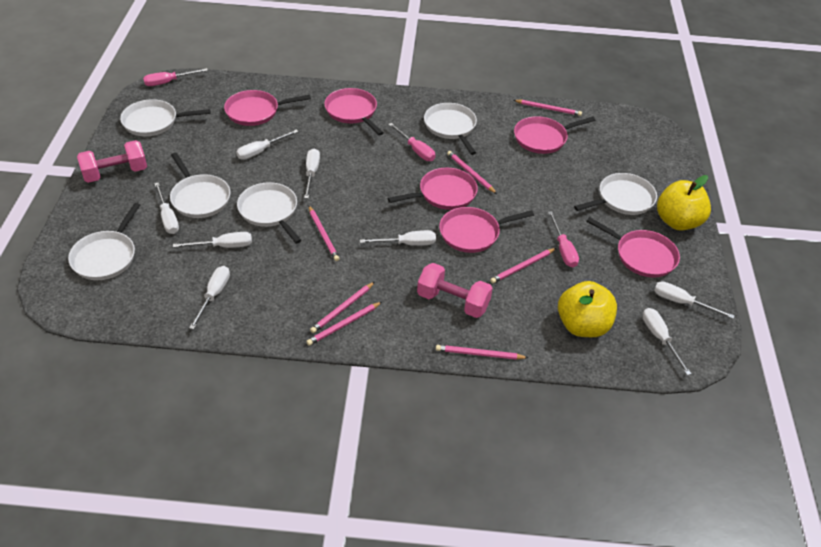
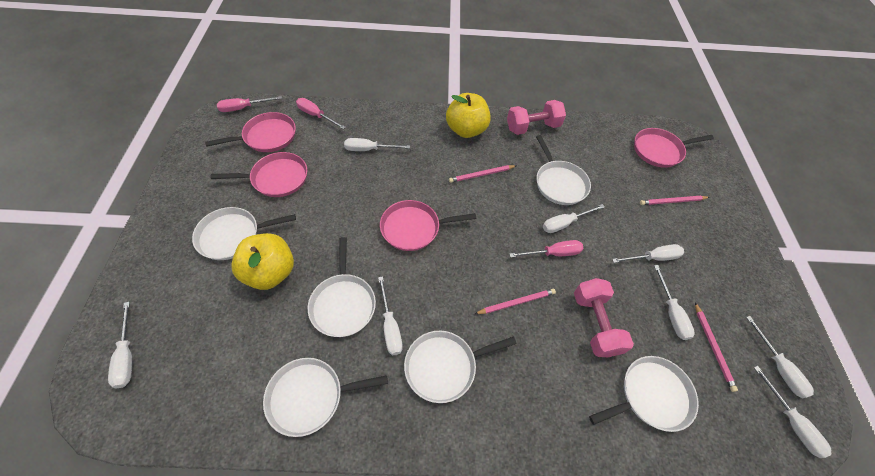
pink pan: [224,90,311,126] [324,88,383,135] [388,168,478,210] [439,207,534,253] [514,116,595,154] [586,217,680,277] = 6 -> [205,112,296,152] [211,152,307,197] [380,200,476,251] [634,128,714,168] = 4
pink pencil: [306,302,382,346] [309,206,340,261] [310,282,375,333] [436,345,528,360] [447,151,497,194] [490,248,556,283] [514,100,582,116] = 7 -> [449,165,516,183] [475,289,556,314] [640,196,709,205] [695,303,738,392] = 4

